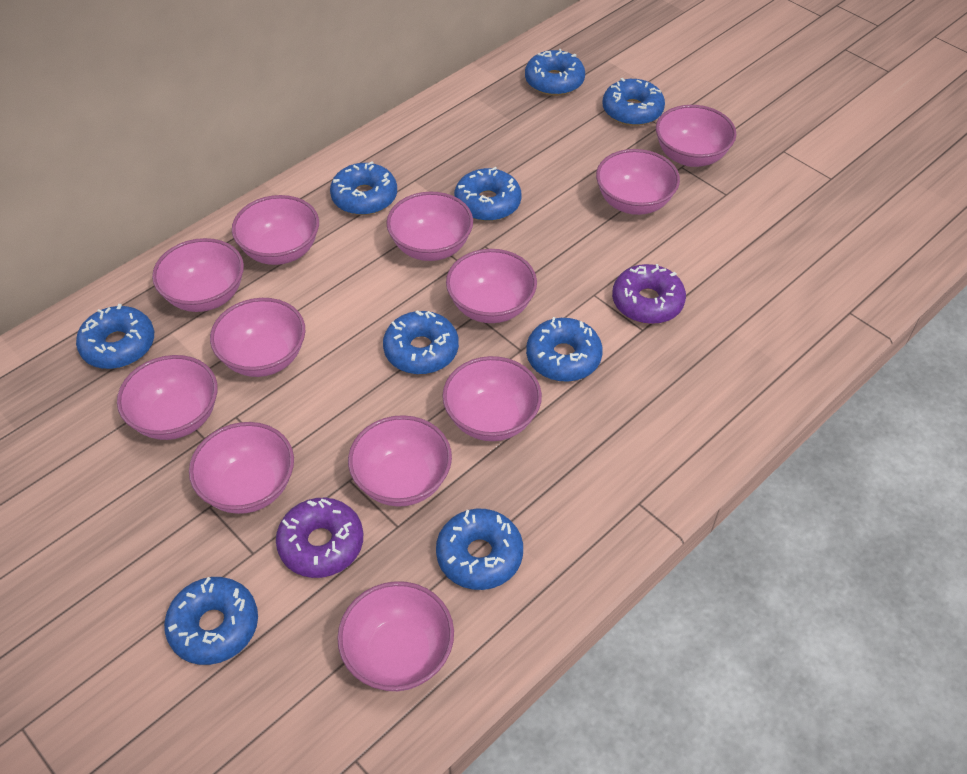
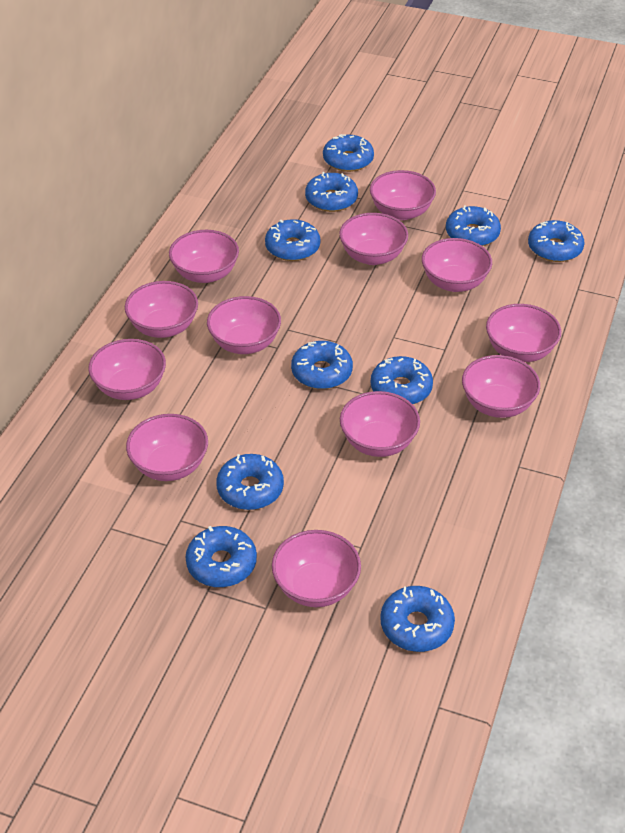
blue donut: [76,304,154,369] [164,577,258,665] [330,161,397,215] [383,311,459,374] [436,509,523,590] [454,167,522,221] [525,49,585,96] [526,317,603,382] [603,78,665,126] = 9 -> [185,526,257,587] [216,454,284,510] [265,219,320,261] [291,341,353,389] [305,172,358,212] [323,134,374,172] [371,356,433,404] [380,586,455,652] [446,205,501,246] [528,220,585,262] = 10
purple donut: [276,498,363,578] [612,264,686,324] = 2 -> none = 0

